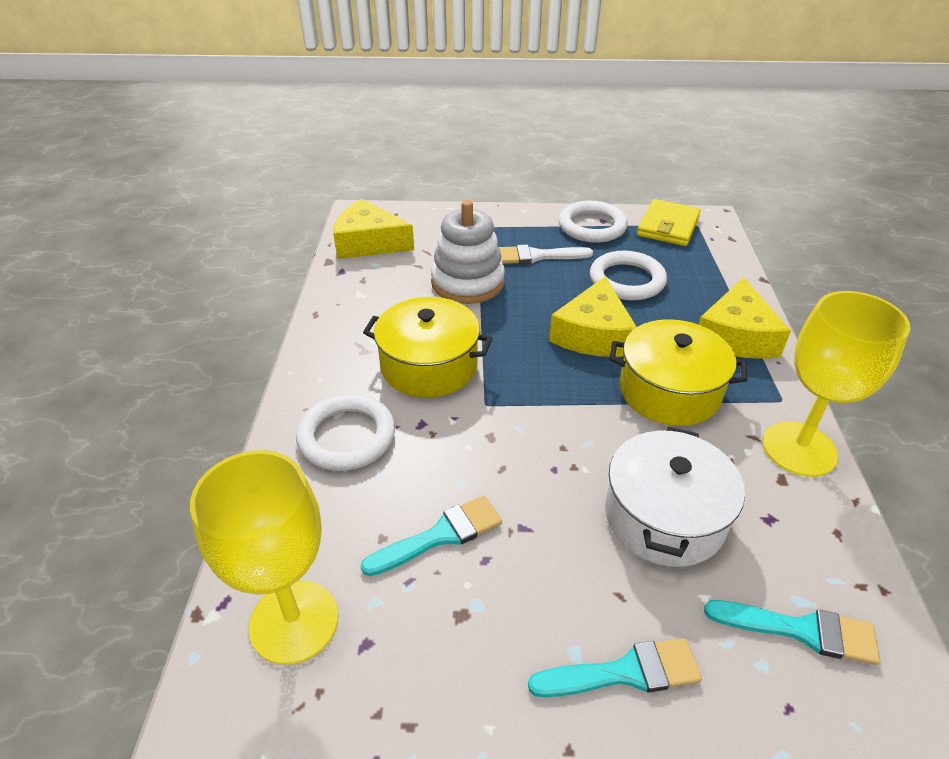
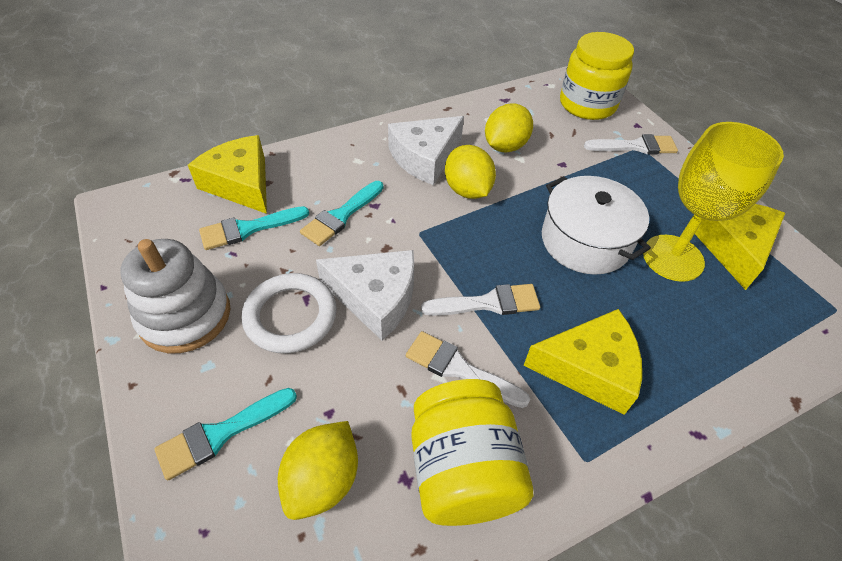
white brush: [499,245,593,264] = 1 -> [406,331,530,408] [421,284,540,316] [584,134,678,154] = 3
white cheese: none = 0 -> [316,250,414,341] [388,116,464,185] = 2
white ring: [296,394,395,471] [559,201,628,243] [590,251,667,300] = 3 -> [242,273,337,353] = 1
yellow goblet: [190,450,339,665] [762,291,910,477] = 2 -> [643,122,784,282] = 1
yellow jar: none = 0 -> [411,379,533,526] [560,32,634,120] = 2
yellow lemon: none = 0 -> [278,421,358,520] [445,145,496,199] [485,104,533,152] = 3
yellow pot: [363,297,492,398] [609,319,747,426] = 2 -> none = 0
yellow wallet: [637,199,701,246] = 1 -> none = 0

